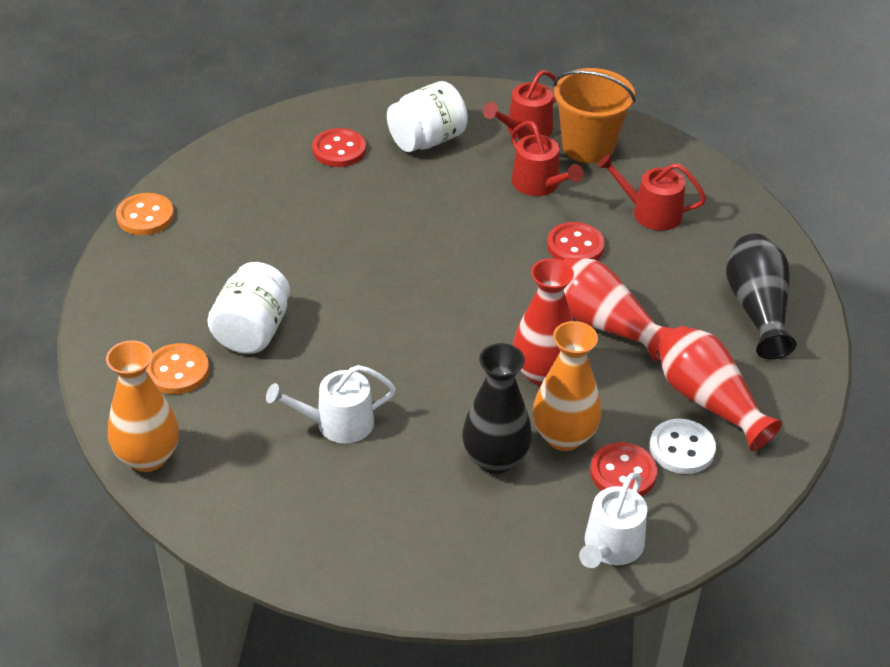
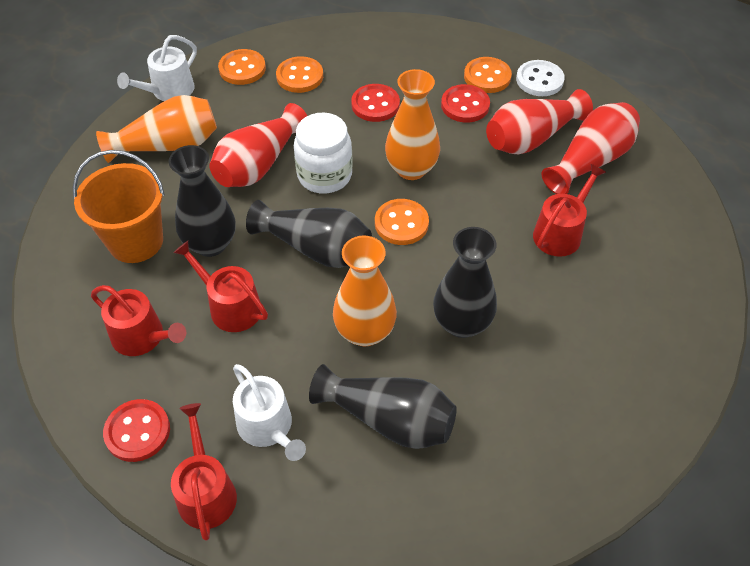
black vase: [462,343,532,474] [726,234,796,359] = 2 -> [168,145,235,257] [246,200,372,268] [309,364,457,449] [433,227,497,338] = 4
orange button: [116,193,174,235] [146,343,209,394] = 2 -> [218,49,266,85] [276,56,323,93] [375,199,429,245] [464,57,512,93] = 4
orange vase: [106,340,179,472] [533,321,601,451] = 2 -> [96,95,217,163] [333,235,397,346] [385,69,440,180] = 3
red watering can: [483,70,557,139] [511,121,583,196] [597,154,706,231] = 3 -> [91,285,186,356] [171,403,237,541] [173,241,268,332] [533,164,606,257] = 4
white jar: [207,262,290,354] [387,81,468,152] = 2 -> [294,113,353,194] = 1

